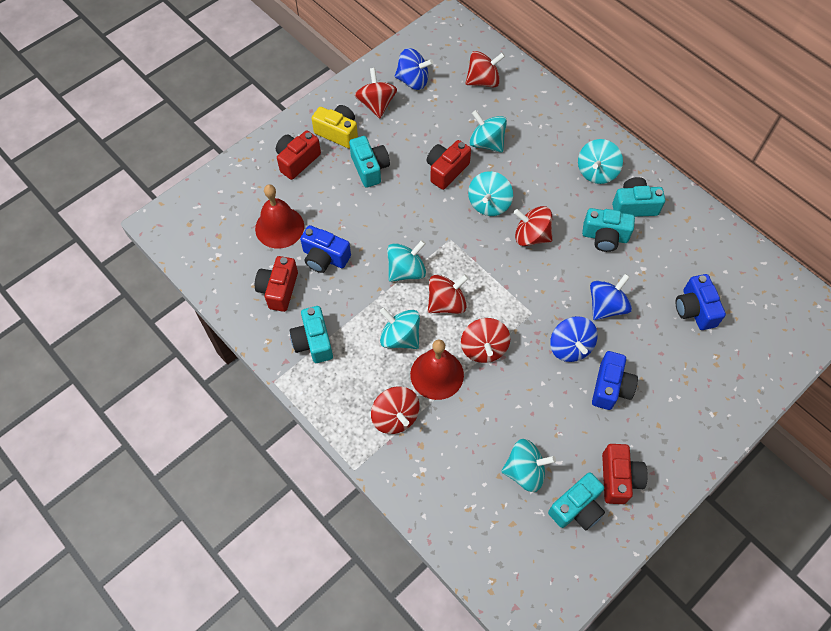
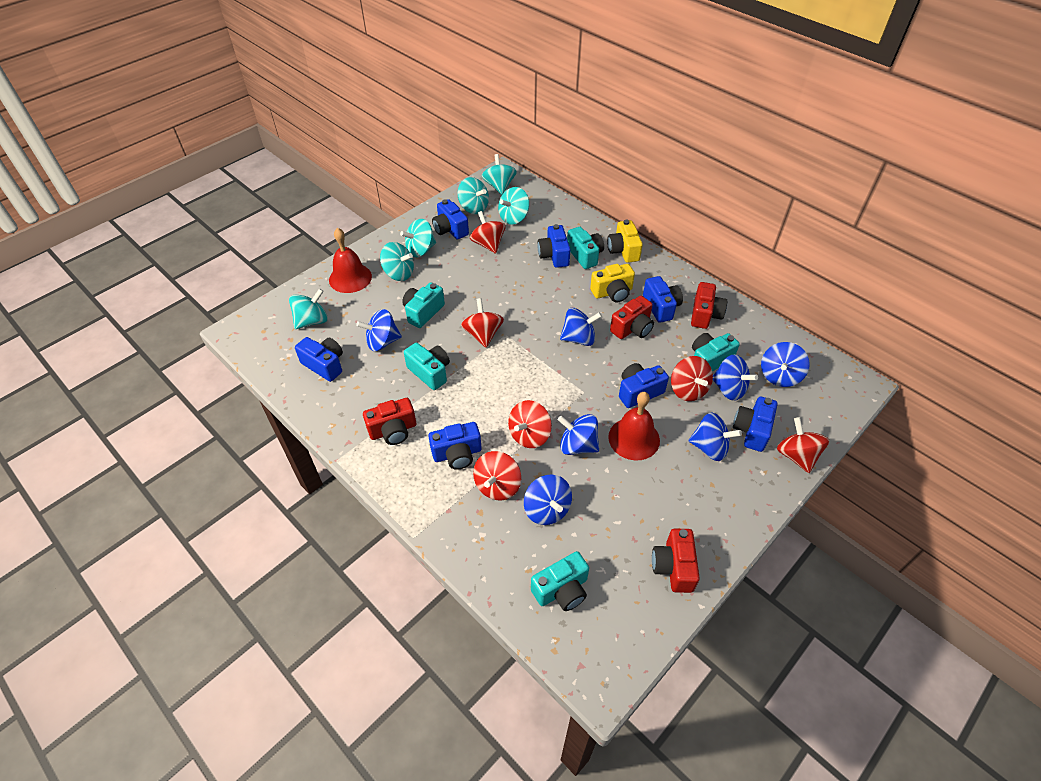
blue camera: [300,225,351,273] [592,351,638,410] [676,274,726,330] = 3 -> [295,337,343,382] [428,422,482,469] [432,199,469,239] [538,224,571,268] [619,363,669,408] [643,276,683,323] [733,396,777,452] = 7
blue spinning top: [395,48,433,90] [550,316,598,362] [590,274,632,320] = 3 -> [356,309,402,351] [524,474,572,525] [557,414,599,455] [560,308,602,346] [689,412,742,461] [713,355,758,401] [761,342,810,387] = 7
yellow camera: [311,105,358,149] = 1 -> [590,264,635,302] [607,220,643,263] = 2

